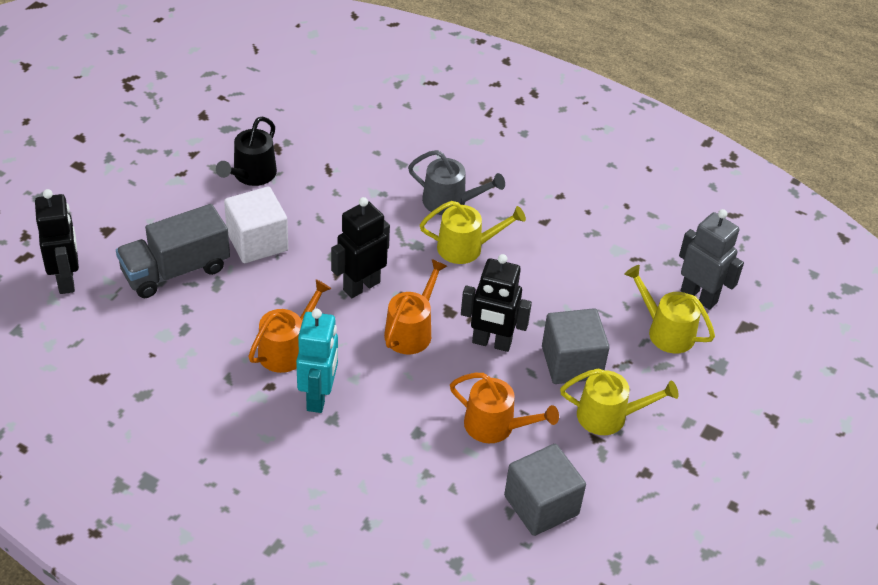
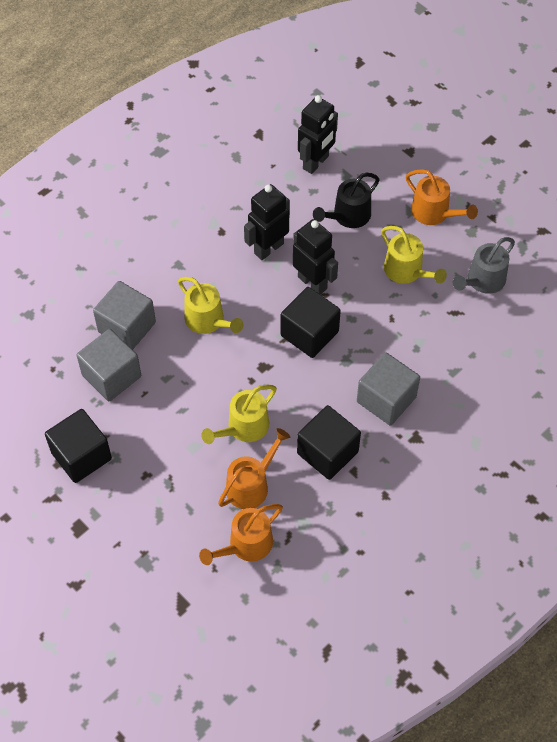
black cube: none = 0 -> [45,409,112,483] [281,287,341,358] [297,405,361,480] = 3
grey cube: [504,444,586,536] [542,308,610,384] = 2 -> [77,329,141,401] [93,281,156,350] [357,353,420,425] = 3
grey robot: [679,209,744,310] = 1 -> none = 0
grey truck: [116,204,230,298] = 1 -> none = 0
turquoise robot: [296,309,338,413] = 1 -> none = 0
white cube: [224,187,288,263] = 1 -> none = 0

